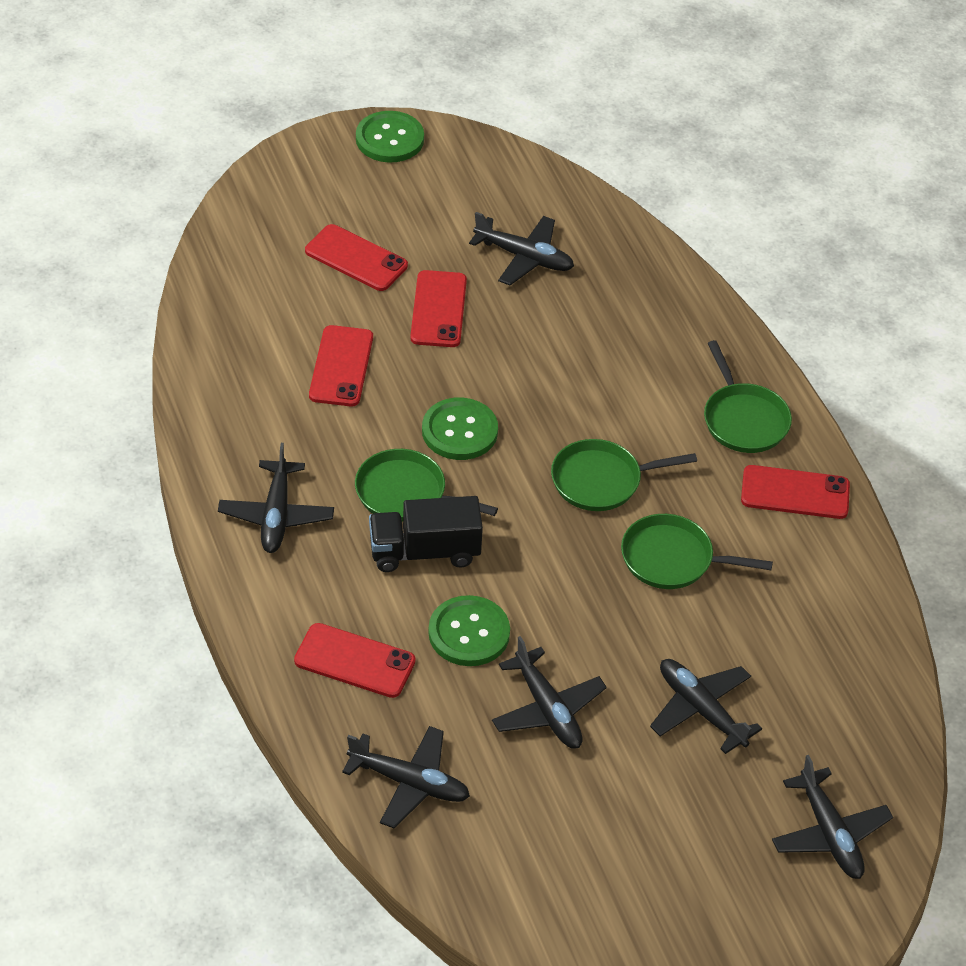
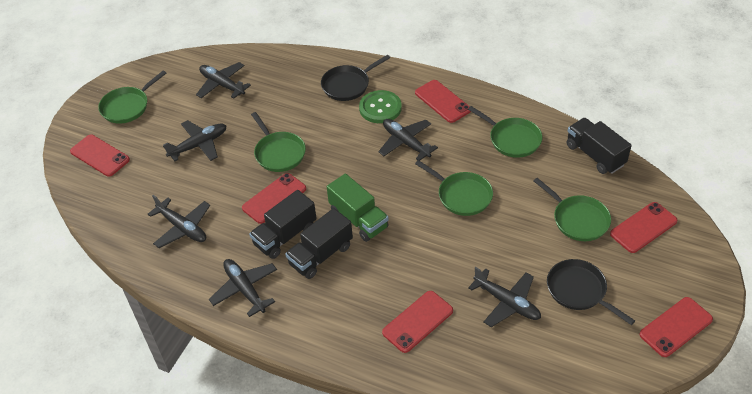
black pan: none = 0 -> [321,55,390,101] [547,259,635,325] = 2
black truck: [369,496,483,572] = 1 -> [249,190,317,259] [285,208,353,279] [567,118,632,174] = 3
green button: [356,111,424,163] [422,397,498,460] [428,595,510,666] = 3 -> [359,90,402,123] = 1
green pan: [355,449,498,522] [551,439,697,511] [621,514,773,589] [704,340,792,453] = 4 -> [98,71,166,124] [251,112,306,172] [415,160,493,216] [468,106,542,158] [534,178,611,241] = 5
green truck: none = 0 -> [327,174,389,242] = 1
red phone: [294,623,416,698] [305,224,408,291] [309,325,373,406] [410,270,467,347] [741,465,850,519] = 5 -> [70,135,130,177] [242,173,306,224] [382,291,453,353] [415,80,471,123] [610,202,677,253] [639,297,713,357] = 6

